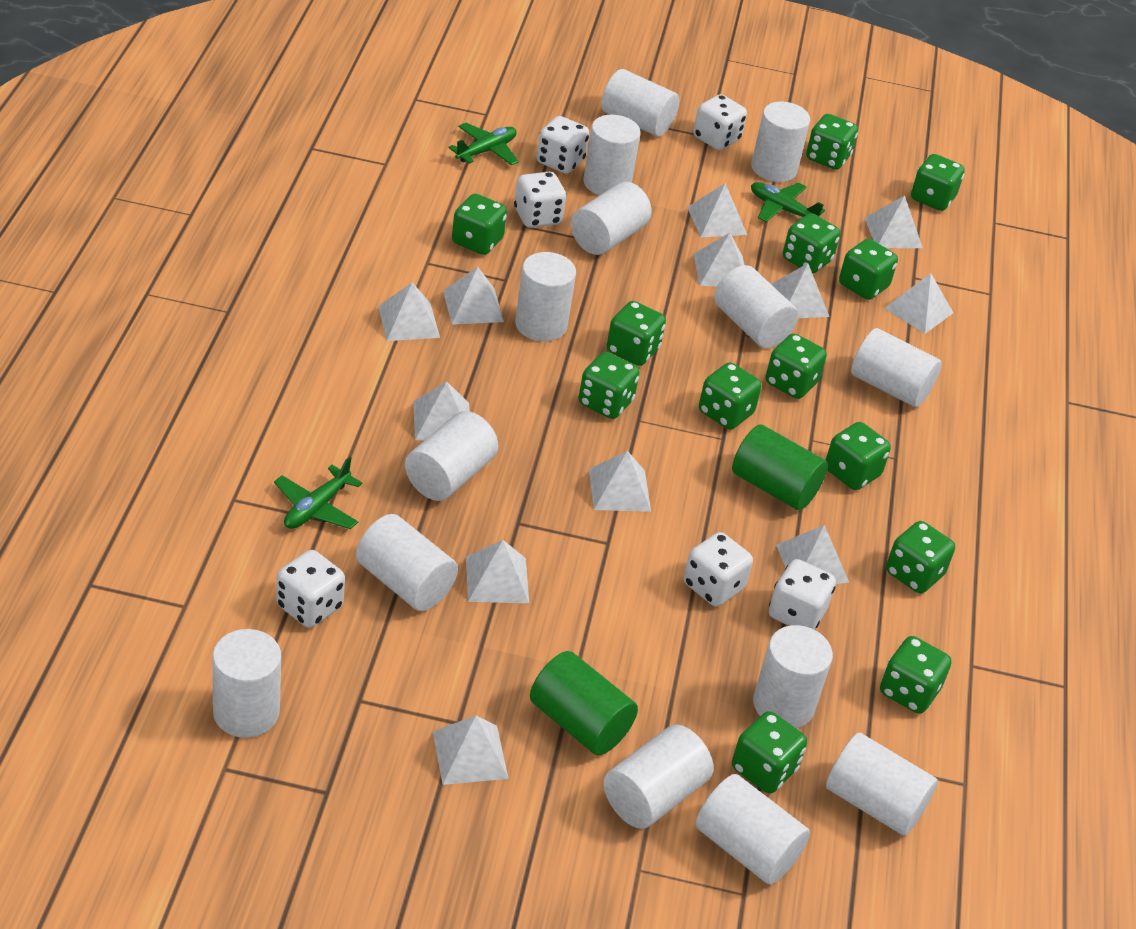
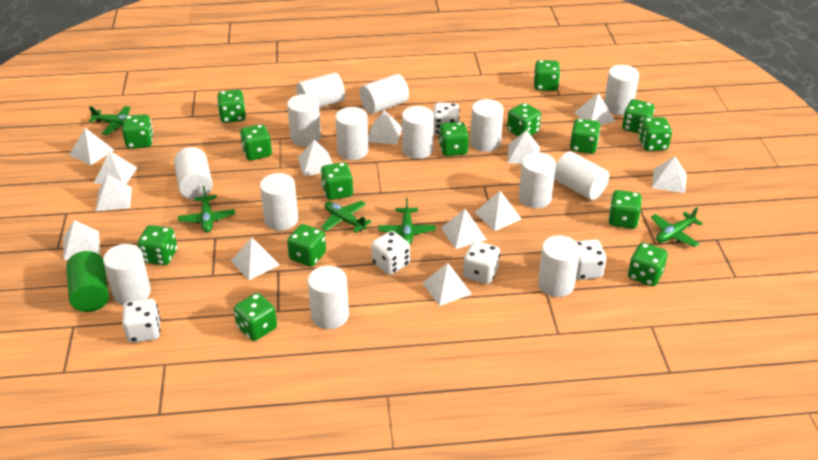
green cylinder: [530,651,638,755] [732,424,828,510] = 2 -> [66,251,109,312] = 1
green dice: [452,193,507,255] [579,352,640,419] [607,301,666,366] [699,362,762,429] [732,711,807,794] [765,333,827,399] [783,213,840,274] [806,114,858,170] [826,422,891,490] [839,239,898,300] [880,636,952,714] [886,521,955,594] [911,154,965,211] = 13 -> [122,114,153,149] [137,225,177,265] [217,90,246,123] [234,293,277,341] [240,124,272,160] [287,224,326,267] [321,162,353,200] [439,122,469,156] [507,103,541,136] [534,60,560,91] [570,119,601,154] [608,190,642,229] [622,99,655,134] [628,242,668,286] [638,117,672,151] = 15
green plane: [274,457,362,529] [448,123,519,165] [751,182,825,222] = 3 -> [89,106,131,135] [178,186,235,233] [321,201,372,233] [378,198,436,244] [651,207,703,247] = 5
white dice: [276,550,345,628] [514,172,566,228] [537,116,589,174] [684,532,753,606] [693,94,747,150] [769,559,836,630] = 6 -> [122,299,161,343] [371,231,410,275] [433,102,460,135] [463,241,500,284] [576,239,607,280] = 5
white pyramid: [378,282,440,341] [413,381,470,440] [432,716,509,785] [443,267,504,325] [466,540,529,603] [589,451,651,512] [687,183,747,237] [694,233,744,286] [771,264,829,318] [776,525,849,584] [865,196,923,248] [884,273,953,334] = 12 -> [63,220,100,260] [69,128,114,165] [94,151,137,184] [96,174,132,211] [231,237,280,280] [298,140,332,176] [368,110,402,145] [422,263,472,306] [441,209,487,249] [475,191,522,231] [507,130,540,164] [574,93,615,125] [652,156,687,193] = 13

